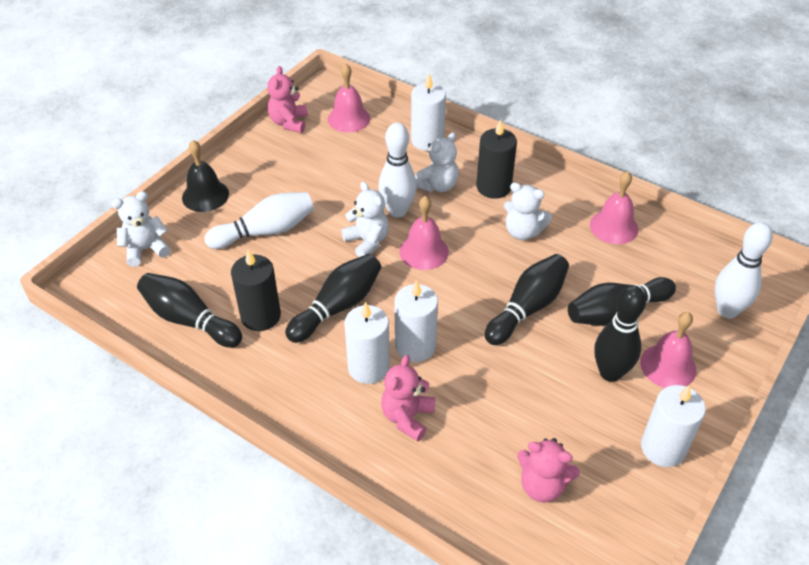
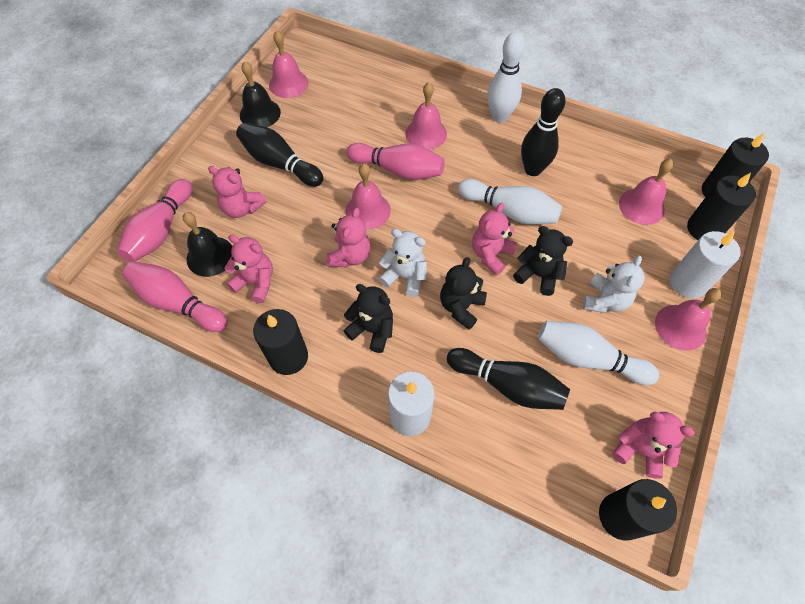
black bell: [182,140,229,212] = 1 -> [183,212,233,277] [240,61,281,127] = 2
black bowling pin: [137,273,242,348] [285,254,381,343] [485,254,569,345] [568,277,676,326] [594,285,646,382] = 5 -> [236,123,323,187] [447,348,570,410] [521,88,565,176] = 3
black candle: [231,249,281,331] [476,120,517,199] = 2 -> [253,309,308,375] [599,479,677,541] [687,173,756,240] [702,132,769,197] = 4
black teddy bear: none = 0 -> [344,284,393,353] [440,257,487,330] [513,226,573,296] = 3
pink bell: [328,64,370,132] [399,196,449,270] [590,171,638,244] [640,312,696,388] = 4 -> [269,30,309,98] [345,163,391,229] [405,82,447,150] [619,159,673,225] [655,288,722,351] = 5
pink bowling pin: none = 0 -> [117,179,192,262] [123,261,228,332] [347,143,445,180] = 3
pink teddy bear: [267,66,308,133] [381,355,435,441] [517,438,580,503] = 3 -> [208,166,266,218] [224,235,273,303] [326,208,371,268] [472,203,517,275] [612,412,695,479] = 5
white candle: [344,302,390,384] [394,280,438,362] [411,74,446,151] [641,385,706,467] = 4 -> [388,372,434,436] [670,231,740,298] = 2
white teddy bear: [112,191,171,267] [341,182,389,257] [415,132,459,192] [504,182,552,240] = 4 -> [379,229,427,297] [583,255,645,313] = 2

